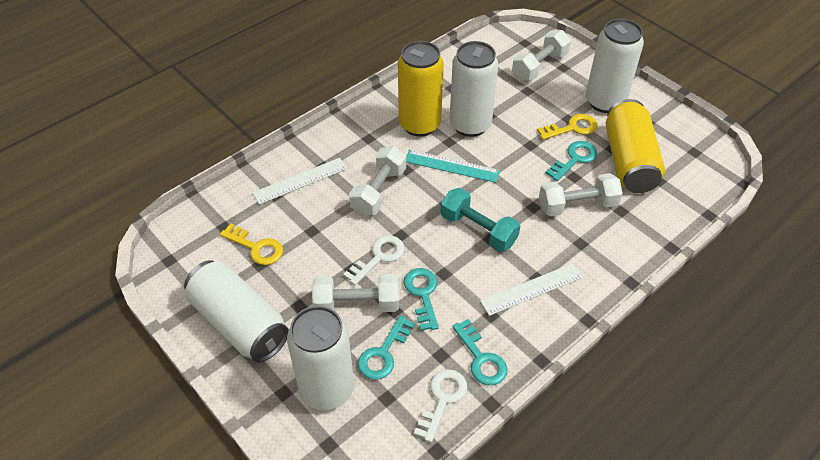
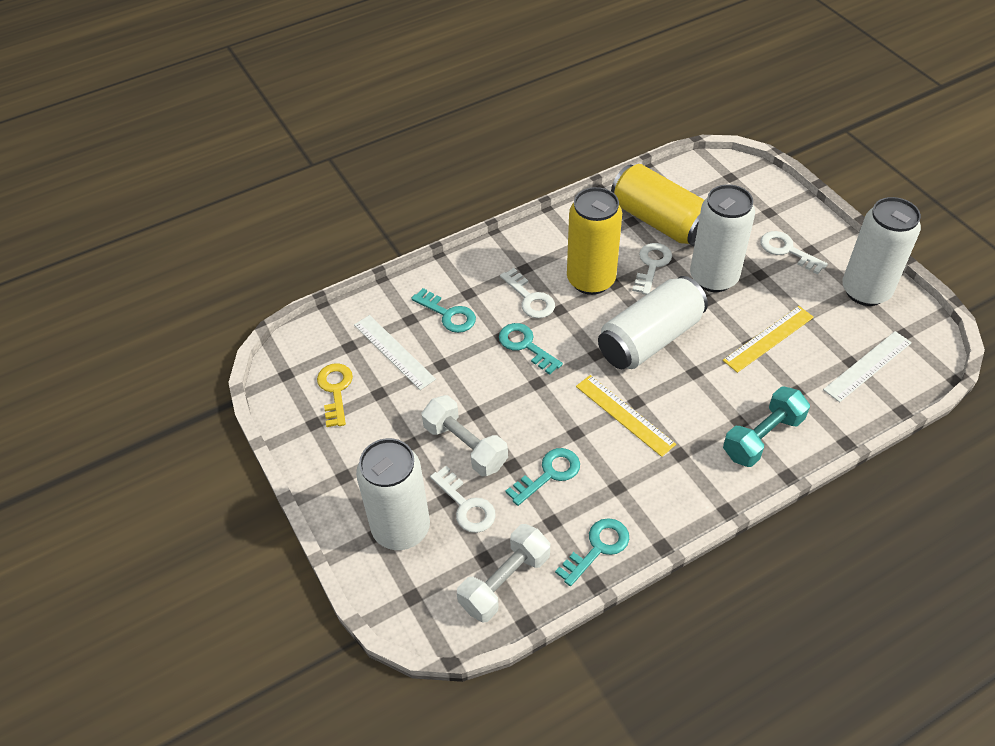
turquoise ruler: [406,150,500,183] = 1 -> none = 0
white dumbbell: [312,274,399,312] [349,146,406,216] [512,30,571,81] [539,173,623,216] = 4 -> [422,395,508,476] [457,524,550,623] = 2
white key: [343,235,404,285] [414,369,467,442] = 2 -> [430,466,496,533] [500,268,555,318] [632,243,672,295] [760,231,828,274] = 4
yellow key: [220,223,283,265] [537,114,597,140] = 2 -> [317,363,353,427] = 1
yellow ruler: none = 0 -> [576,375,676,457] [723,306,814,373] = 2

